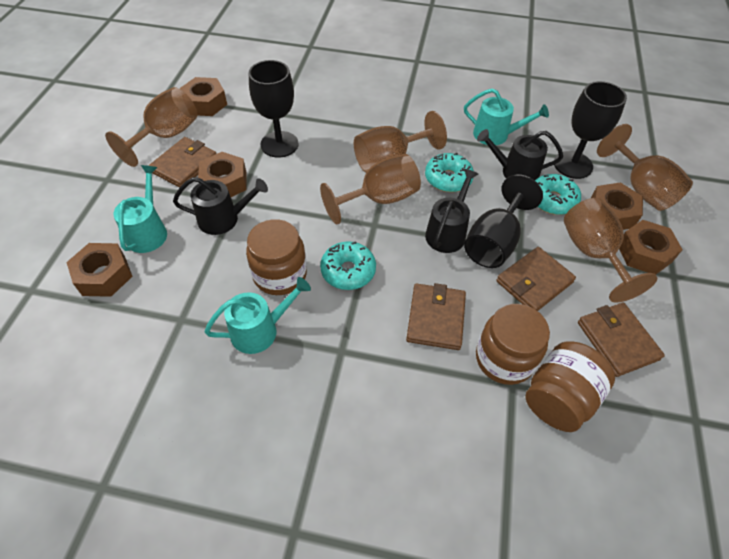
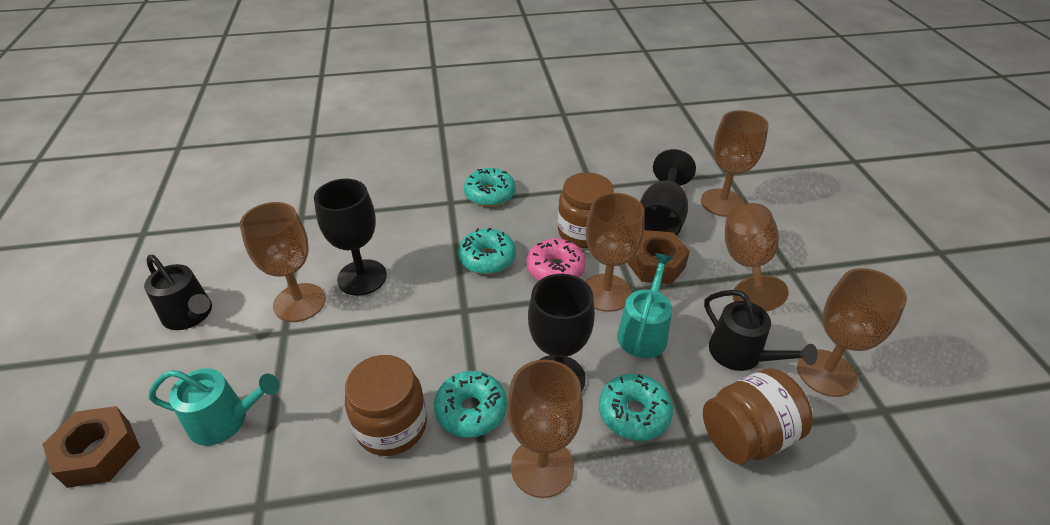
black watering can: [173,177,268,235] [425,169,478,253] [477,129,563,180] = 3 -> [144,255,212,330] [704,290,818,371] = 2
brown goblet: [105,87,198,167] [320,154,421,224] [354,111,447,173] [564,198,657,303] [597,124,693,211] = 5 -> [240,202,326,322] [507,359,583,498] [585,193,645,312] [701,110,769,217] [725,203,789,312] [797,268,907,397] = 6
brown nut: [66,243,133,297] [180,77,227,116] [198,152,247,197] [591,182,643,230] [619,220,683,274] = 5 -> [42,406,140,488] [627,230,690,284] = 2
brown wallet: [148,137,217,188] [406,283,466,350] [496,247,576,311] [578,302,665,377] = 4 -> none = 0
pink donut: none = 0 -> [526,238,586,281] = 1
turquoise donut: [320,241,376,290] [425,153,474,192] [535,174,581,215] = 3 -> [434,371,507,438] [458,228,516,274] [464,168,516,207] [599,373,673,441] = 4
turquoise watering can: [114,165,167,253] [204,277,311,354] [464,88,549,145] = 3 -> [149,368,279,446] [617,253,673,358] = 2

